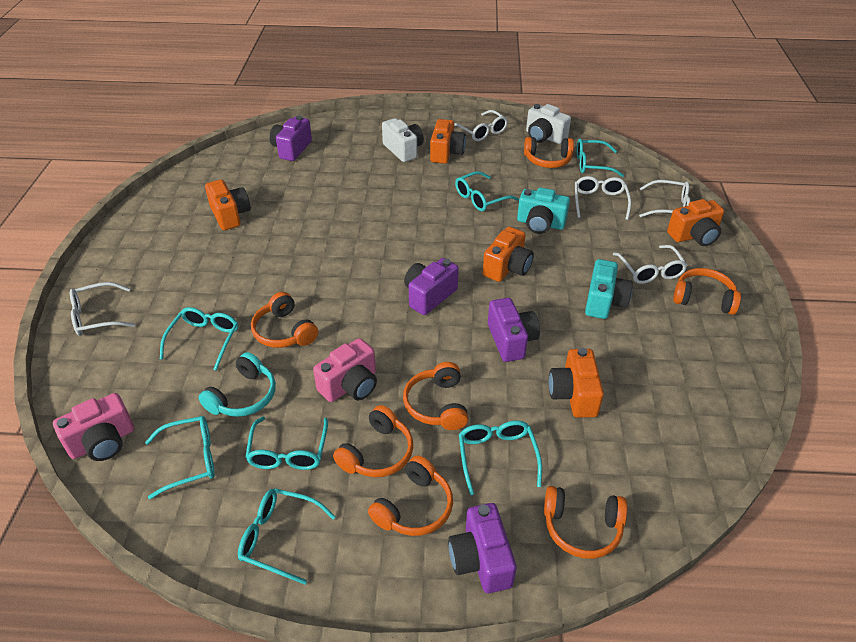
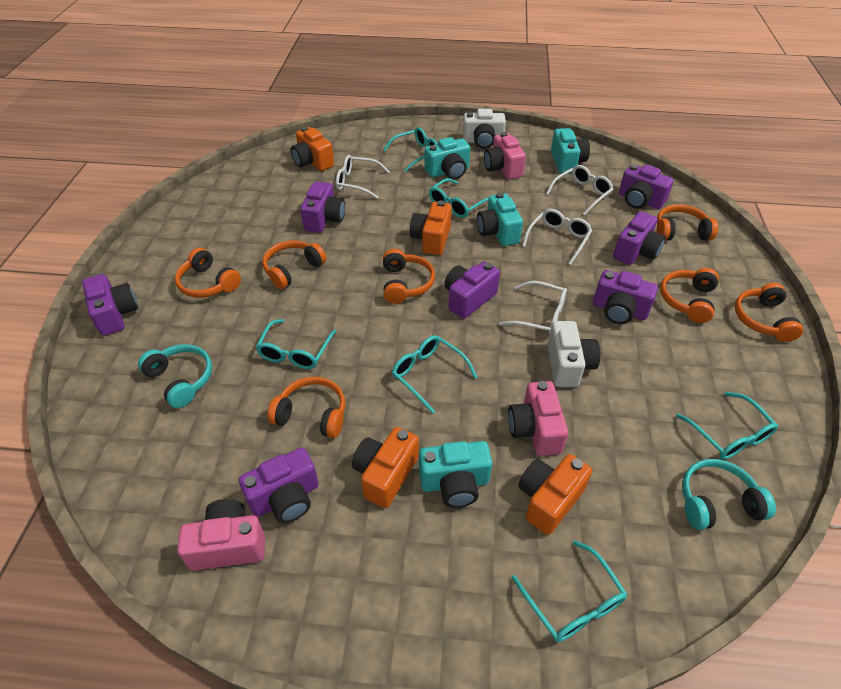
orange camera: [205,180,251,230] [430,119,466,164] [483,227,534,282] [549,348,604,418] [667,199,724,246] = 5 -> [291,126,334,171] [352,427,419,508] [410,200,452,255] [518,454,592,535] = 4
pink camera: [53,393,134,461] [313,338,377,402] = 2 -> [177,499,265,570] [484,132,526,179] [508,381,568,456] = 3
purple camera: [270,115,312,161] [404,258,459,315] [448,503,517,593] [488,298,540,362] = 4 -> [82,274,138,336] [239,447,319,523] [300,181,345,233] [445,261,500,319] [593,270,658,324] [613,211,666,265] [619,164,674,209] = 7
turquoise camera: [517,187,570,234] [585,259,633,319] = 2 -> [419,441,492,508] [425,137,470,180] [477,192,523,246] [551,128,590,173] = 4
turquoise glasses: [145,416,215,499] [160,307,238,371] [238,488,336,585] [245,417,328,470] [455,171,519,211] [459,420,542,495] [577,139,624,177] = 7 -> [255,319,337,369] [383,127,438,172] [392,335,477,414] [429,178,488,218] [512,540,627,642] [676,392,778,459] = 6
turquoise headphones: [199,352,276,417] = 1 -> [138,344,212,408] [682,459,776,530] = 2
white glasses: [70,282,135,336] [454,110,508,141] [575,176,631,220] [613,245,688,284] [639,180,690,217] = 5 -> [336,155,390,199] [499,281,567,335] [522,209,592,265] [546,165,613,216] = 4

